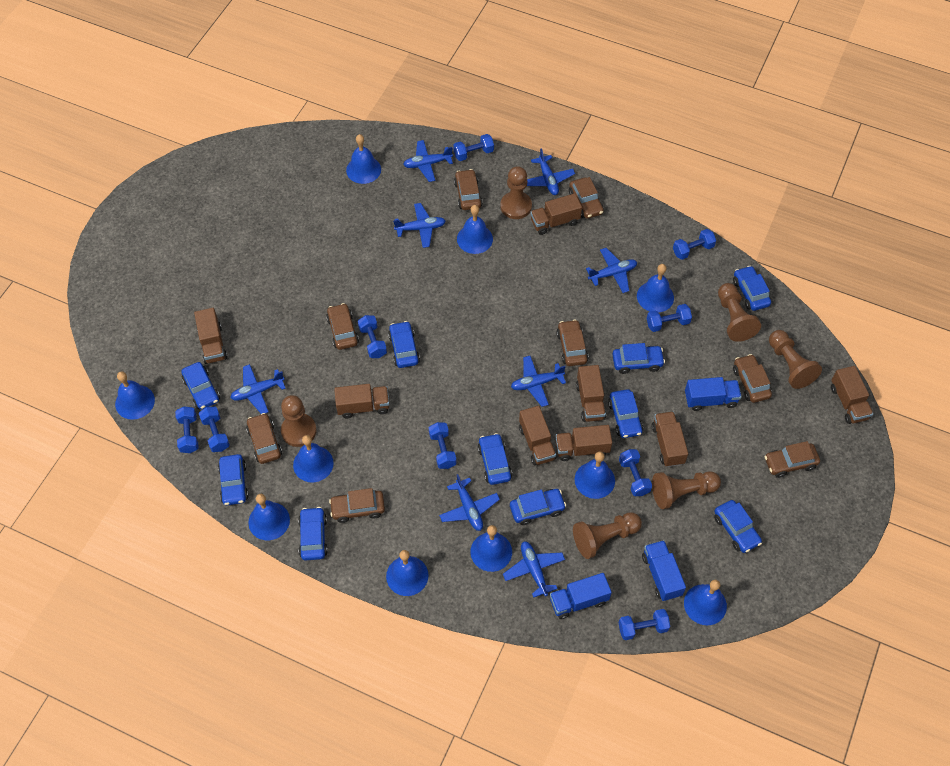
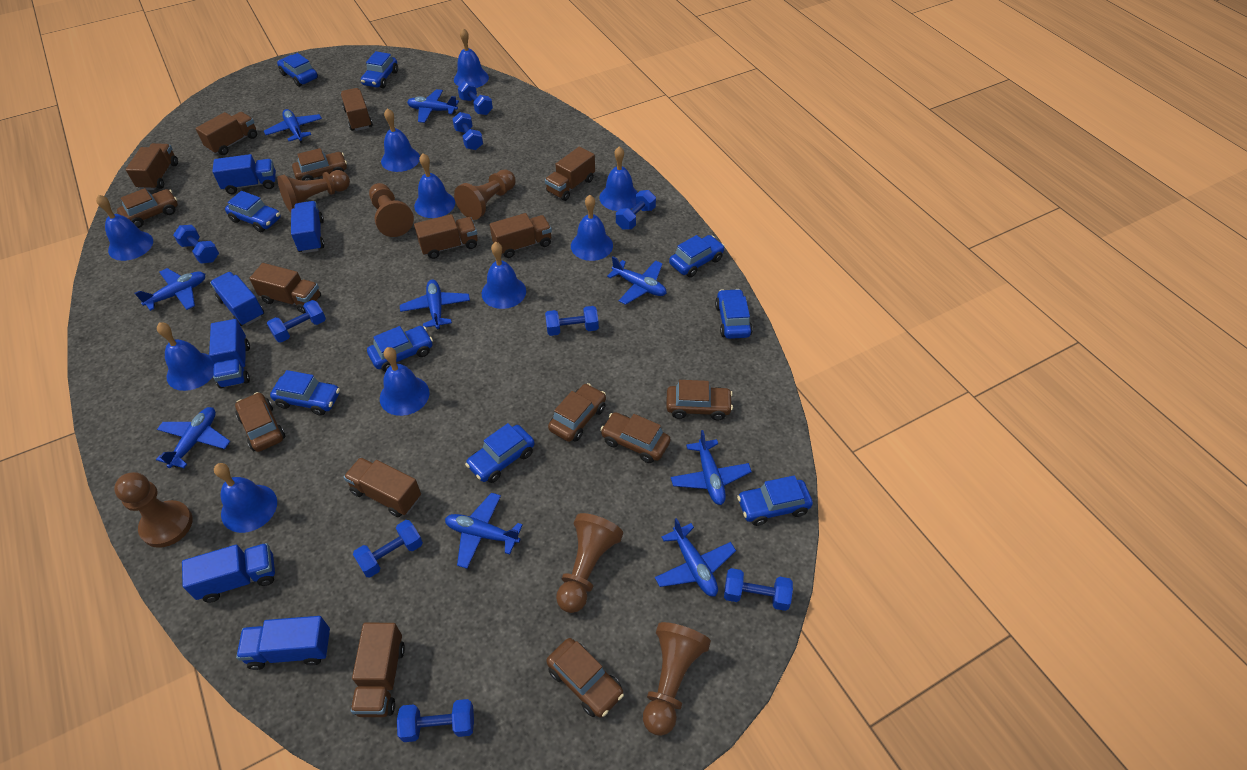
blue car: [181,362,220,410] [218,454,249,505] [298,507,328,561] [388,321,420,368] [478,433,512,485] [510,489,566,525] [608,389,643,438] [612,343,665,374] [714,500,762,553] [733,266,771,311] = 10 -> [225,191,281,232] [270,370,340,416] [277,53,318,87] [361,51,398,88] [367,326,433,372] [465,423,535,483] [669,235,725,277] [715,289,753,339] [737,475,813,526] = 9
blue plane: [230,364,286,414] [393,203,446,248] [403,140,453,182] [439,474,500,531] [503,541,565,598] [511,356,566,407] [527,148,575,195] [586,248,637,293] = 8 -> [135,268,205,311] [156,407,230,468] [264,109,322,143] [400,280,470,329] [407,89,459,123] [445,493,523,569] [607,257,667,305] [655,518,736,596] [671,430,752,505] = 9
blue truck: [550,573,612,619] [642,540,686,601] [685,377,742,411] = 3 -> [182,543,275,603] [209,319,250,389] [210,272,264,326] [212,154,276,194] [236,616,330,670] [291,201,324,253] = 6
brown car: [246,413,282,464] [326,303,359,350] [329,488,385,523] [454,169,483,210] [556,320,588,366] [569,177,604,219] [733,354,772,403] [765,441,820,478] = 8 -> [117,188,178,228] [235,392,285,452] [292,148,347,180] [546,638,624,718] [548,383,606,442] [600,412,670,463] [666,380,733,421] = 7
brown truck: [194,308,228,364] [334,384,389,418] [519,406,556,465] [530,193,582,235] [555,425,612,461] [576,365,606,422] [652,411,688,467] [831,366,873,424] = 8 -> [126,143,178,190] [195,112,257,155] [249,263,321,314] [341,88,373,131] [344,457,421,517] [351,623,405,717] [414,214,478,259] [490,213,552,258] [545,147,595,201] = 9

